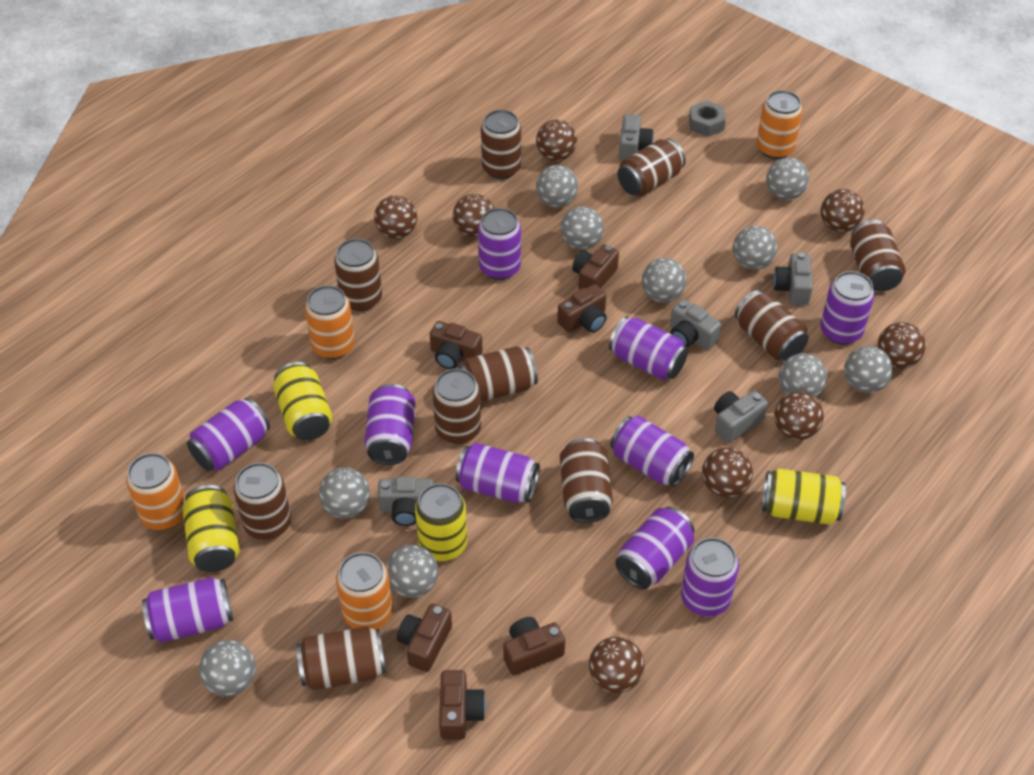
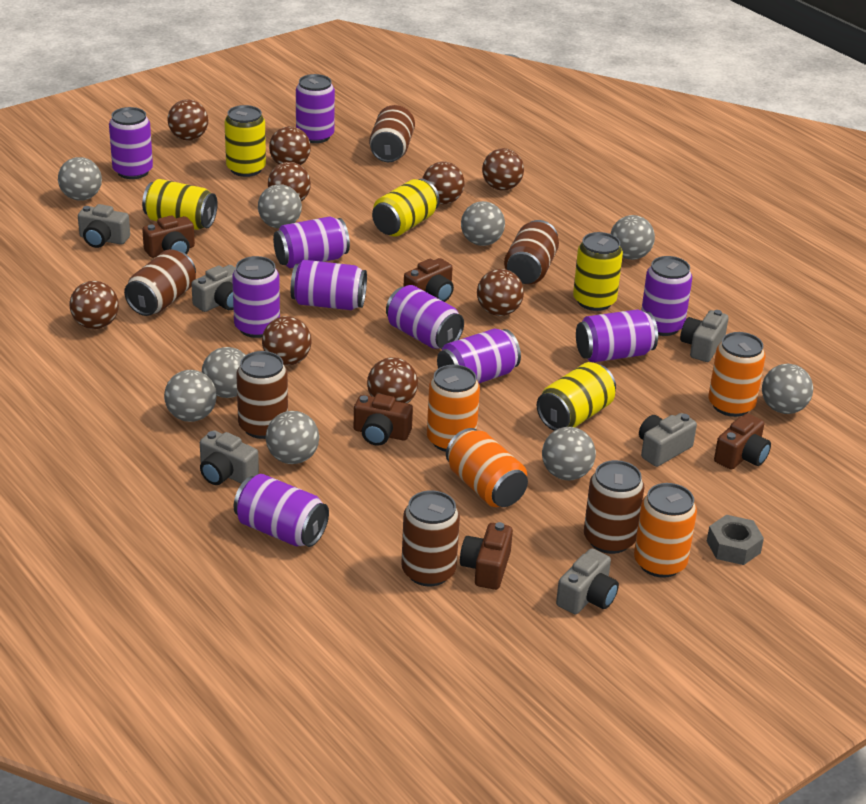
brown ball: [374,195,417,239] [453,194,494,237] [536,120,577,161] [589,636,645,693] [702,447,753,498] [774,392,824,440] [821,189,865,232] [877,322,926,369] = 8 -> [69,281,119,329] [168,99,208,141] [262,316,312,366] [268,162,311,201] [269,126,311,165] [367,357,418,404] [423,161,465,204] [477,269,524,316] [482,148,524,190] = 9
brown camera: [397,604,452,672] [430,321,482,369] [439,670,486,740] [503,617,565,675] [557,284,607,333] [572,244,619,290] = 6 -> [142,215,195,258] [354,394,413,446] [404,258,454,302] [460,522,513,590] [714,413,771,470] = 5
brown can: [234,463,291,540] [296,627,386,690] [334,239,382,311] [432,369,481,444] [458,346,538,402] [481,110,521,179] [560,438,613,523] [617,138,686,196] [735,290,809,361] [850,220,906,292] = 10 -> [124,249,196,316] [236,351,288,439] [369,105,415,162] [401,490,460,587] [504,220,559,284] [584,460,644,554] = 6
grey ball: [199,640,256,697] [319,468,370,519] [386,545,438,598] [536,165,578,208] [560,206,604,250] [642,258,687,303] [733,226,777,270] [766,157,809,200] [779,353,827,397] [844,346,893,393] = 10 -> [58,157,102,201] [164,370,217,422] [202,347,246,398] [258,184,302,228] [266,411,319,464] [461,201,505,246] [542,427,596,480] [611,215,655,260] [762,364,813,414] = 9
grey camera: [378,477,434,526] [619,114,654,161] [670,299,721,350] [714,391,768,443] [773,252,813,306] = 5 -> [78,204,130,248] [191,265,236,312] [200,430,259,485] [556,548,619,614] [639,413,697,467] [680,310,729,362] = 6
yellow can: [182,485,240,572] [273,362,333,440] [415,483,467,561] [762,469,846,525] = 4 -> [142,179,218,230] [224,105,266,177] [372,179,439,237] [537,362,616,431] [573,232,623,311] = 5

